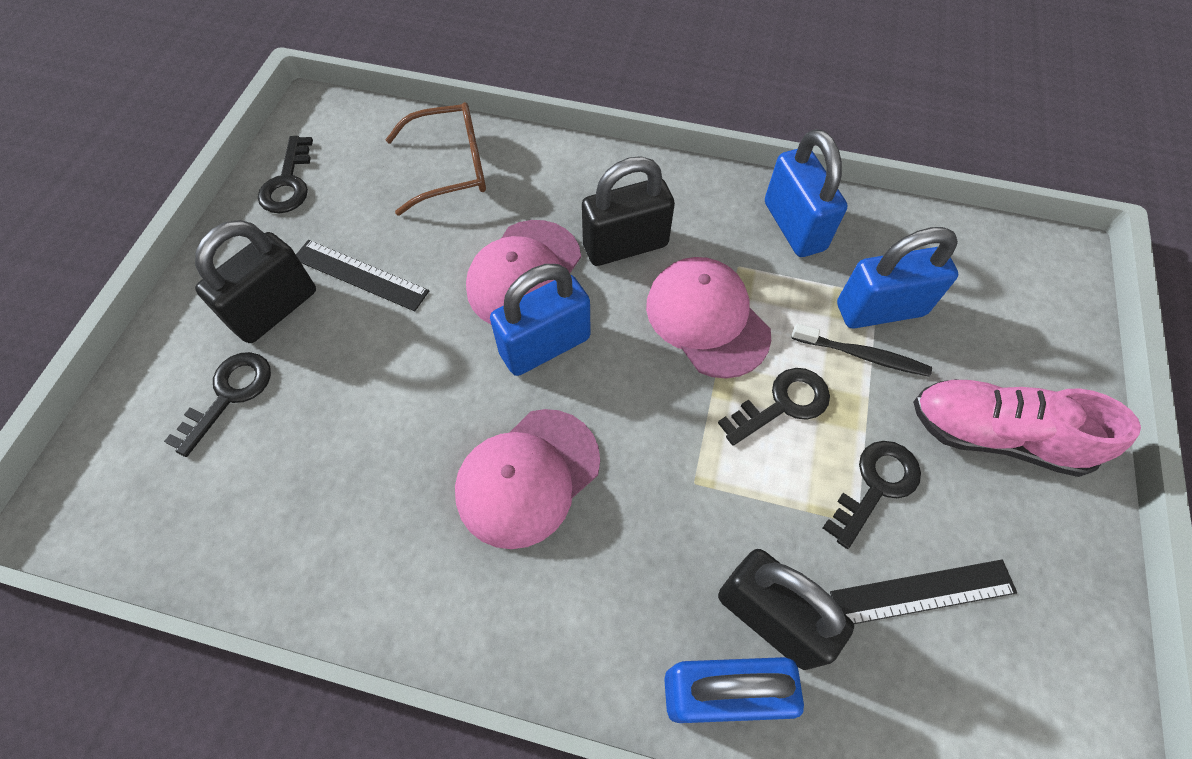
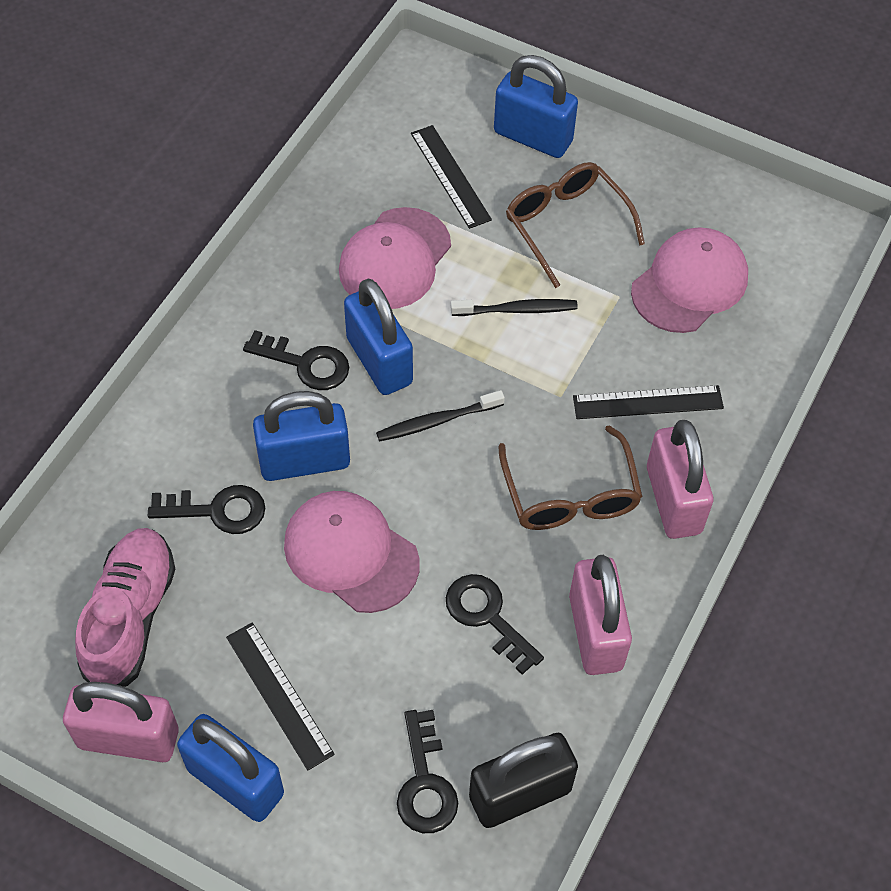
black padlock: [195,220,316,343] [582,156,675,266] [718,549,854,670] = 3 -> [469,733,578,828] = 1
black ruler: [296,240,429,311] [830,560,1017,624] = 2 -> [226,622,335,770] [411,125,492,229] [573,385,724,419] = 3
black toothbrush: [791,323,932,377] = 1 -> [376,390,505,442] [451,299,578,316] = 2
brown glasses: [385,102,486,215] = 1 -> [498,425,642,530] [506,162,645,288] = 2
pink padlock: none = 0 -> [63,682,179,762] [569,555,632,675] [647,420,713,539] = 3

